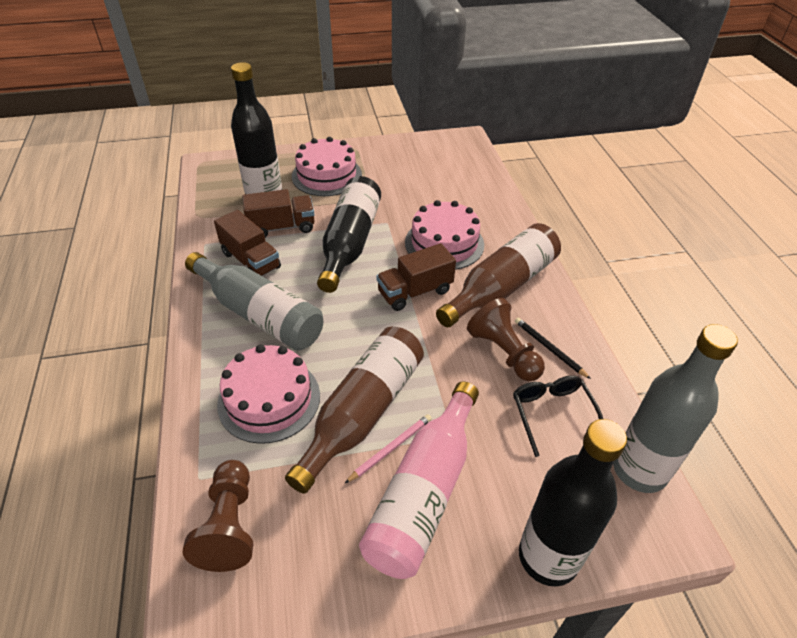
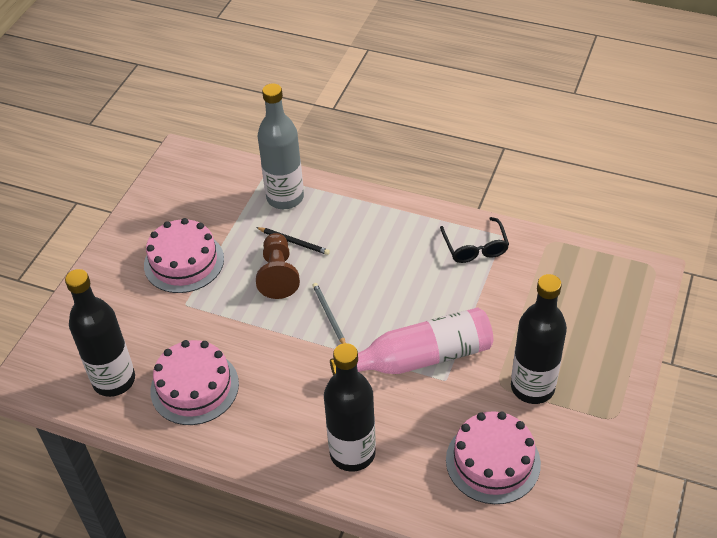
brown bottle: [285,326,424,494] [436,223,561,327] = 2 -> none = 0
brown pawn: [183,460,253,572] [467,298,545,381] = 2 -> [256,233,300,299] = 1
brown truck: [214,210,281,276] [242,189,315,238] [376,243,456,311] = 3 -> none = 0
grey bottle: [185,252,323,351] [613,324,738,493] = 2 -> [258,83,304,209] = 1
grey pencil: none = 0 -> [312,283,346,344] = 1
pink pencil: [345,414,432,483] = 1 -> none = 0

